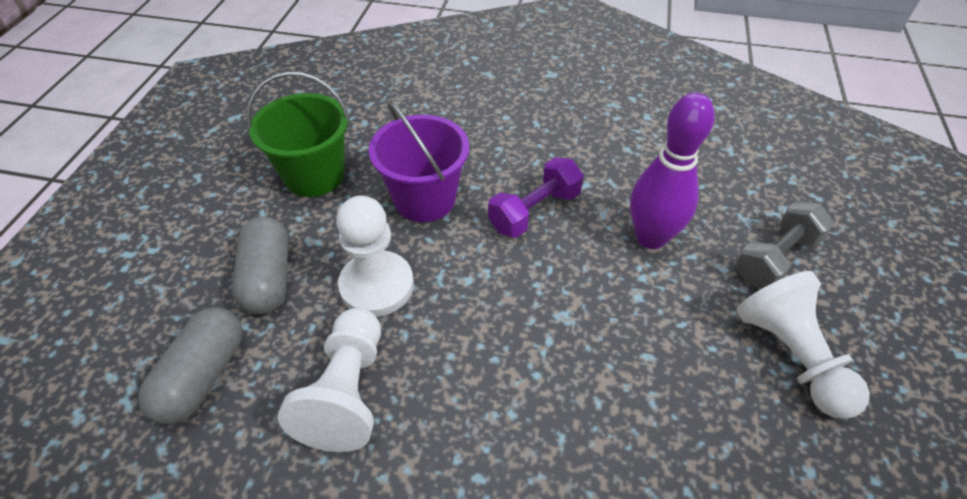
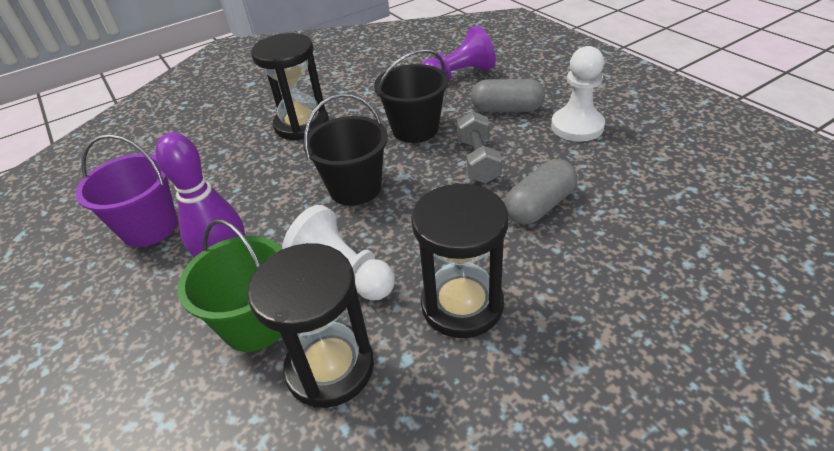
black bucket: none = 0 -> [304,94,388,206] [374,49,448,143] = 2
black hourglass: none = 0 -> [247,243,374,408] [251,33,329,141] [411,183,508,338] = 3
purple dumbbell: [488,157,584,238] = 1 -> none = 0
purple pawn: none = 0 -> [421,25,496,80] = 1
white pawn: [278,308,381,452] [336,196,414,317] [737,271,870,419] = 3 -> [282,205,395,301] [551,46,605,142] = 2

